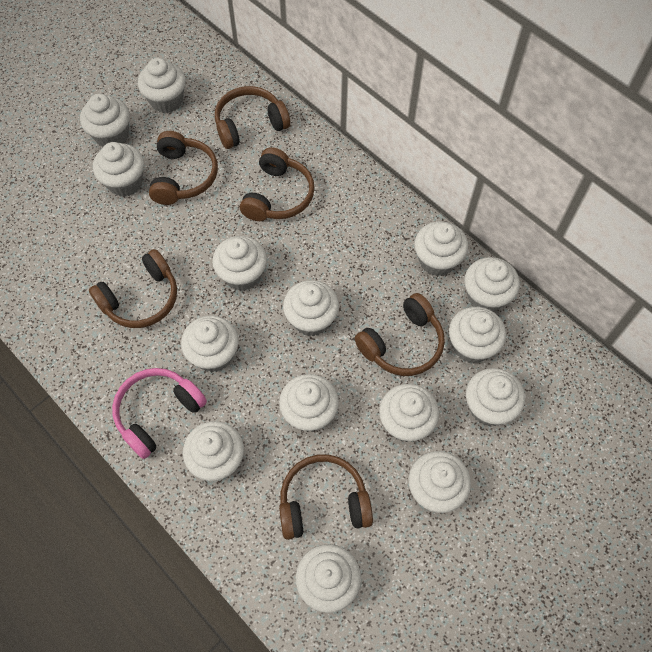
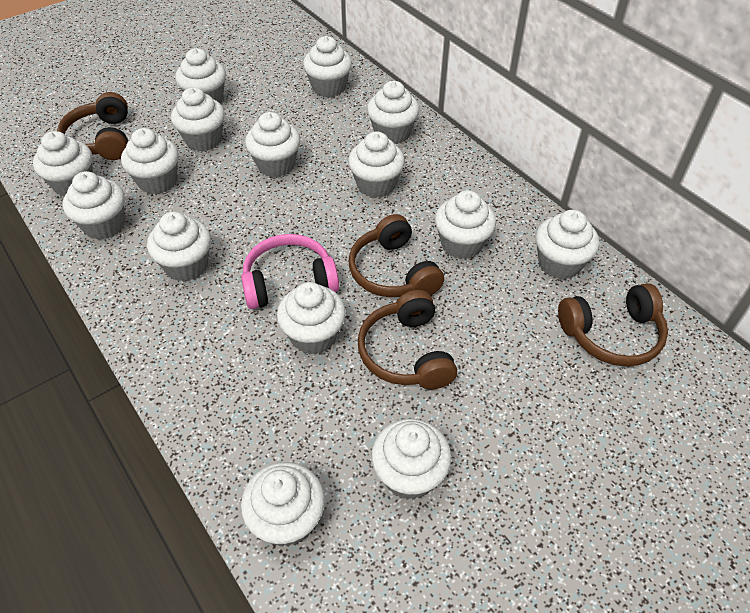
brown headphones: [89,249,177,328] [149,131,218,205] [215,86,290,149] [240,147,315,221] [279,454,373,540] [355,293,445,376] = 6 -> [57,92,128,160] [349,214,444,297] [357,290,457,389] [558,283,668,366] = 4

